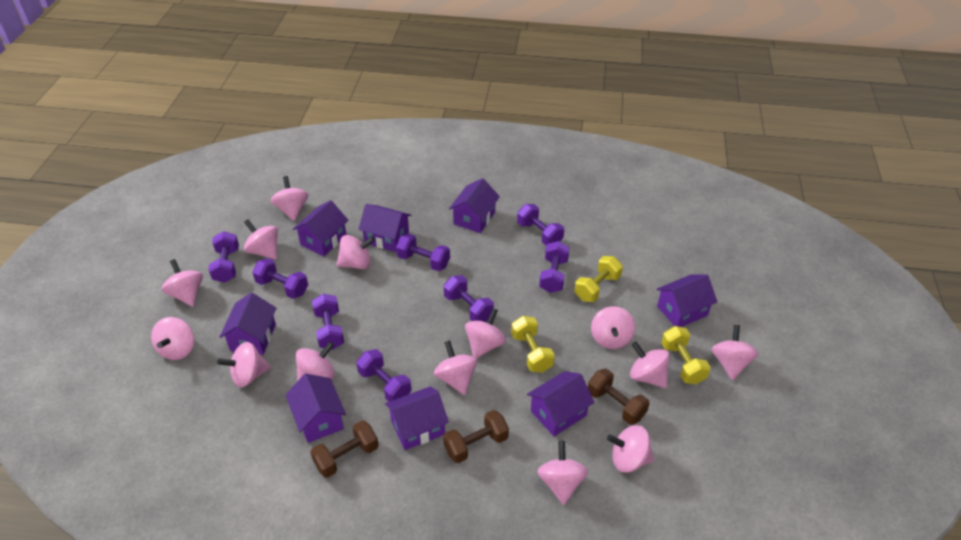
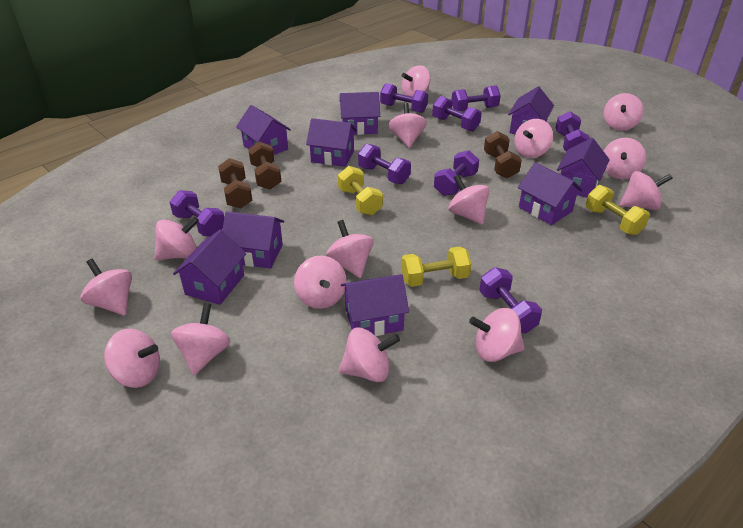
pink spinning top: [151,317,194,360] [162,259,203,307] [217,342,271,387] [244,219,278,260] [271,176,309,221] [296,342,335,381] [336,235,375,269] [434,340,477,395] [465,308,506,359] [537,441,588,505] [591,306,635,349] [607,425,654,473] [630,341,670,388] [712,325,758,380] = 14 -> [80,259,132,315] [104,329,160,388] [154,217,199,260] [171,303,231,375] [294,256,347,309] [326,220,374,278] [339,327,400,382] [388,103,427,148] [402,65,430,97] [448,175,489,225] [469,308,525,362] [514,119,553,158] [604,93,644,131] [604,138,646,179] [620,171,673,210] = 15
purple house: [220,293,276,355] [286,374,346,443] [293,200,348,256] [358,204,411,252] [385,386,449,450] [449,178,500,233] [527,371,595,436] [656,274,717,327] = 8 -> [173,230,246,305] [222,211,284,269] [236,105,291,155] [306,118,357,167] [340,92,380,135] [341,274,409,336] [508,87,554,134] [518,162,583,225] [557,138,610,198] = 9

